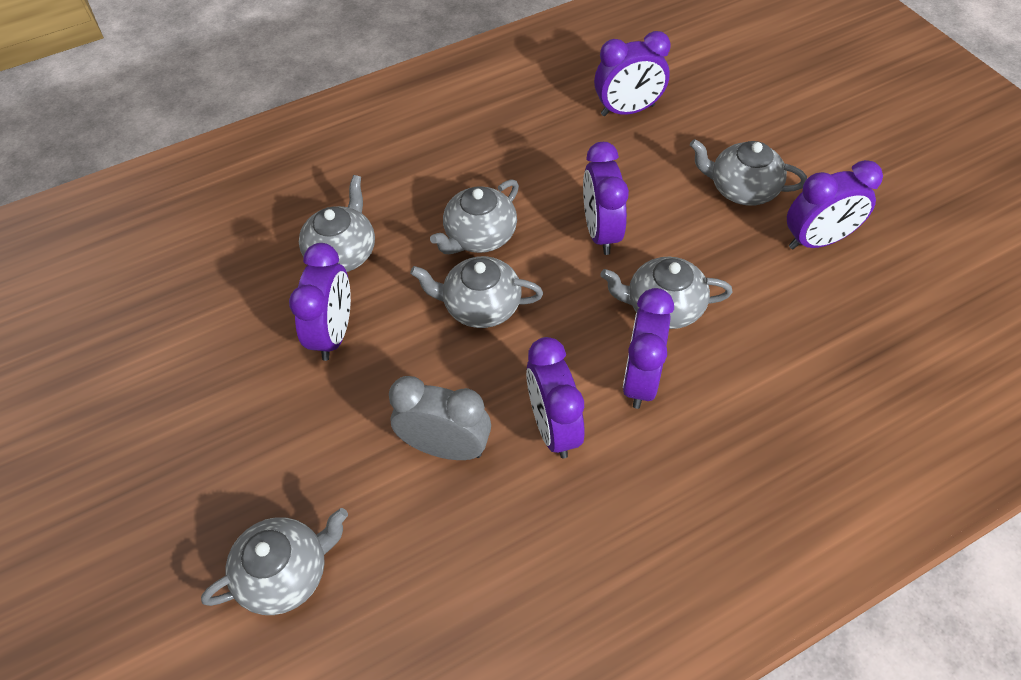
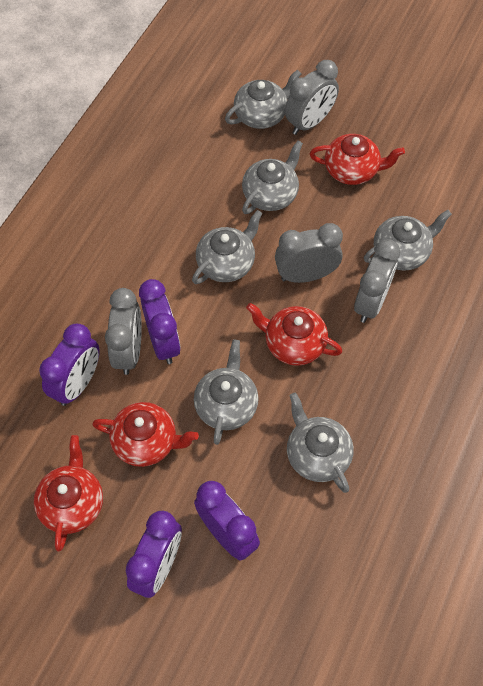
grey clock: [389,376,491,460] = 1 -> [105,288,142,375] [275,223,343,283] [285,60,339,135] [354,239,400,323] = 4
purple clock: [289,243,351,361] [526,337,585,459] [583,142,629,255] [594,31,671,116] [623,288,674,409] [787,160,883,249] = 6 -> [39,323,100,406] [126,511,182,598] [139,279,181,364] [194,481,260,560] = 4
red teapot: none = 0 -> [34,435,103,551] [92,402,199,467] [246,303,343,366] [310,134,405,185] = 4

